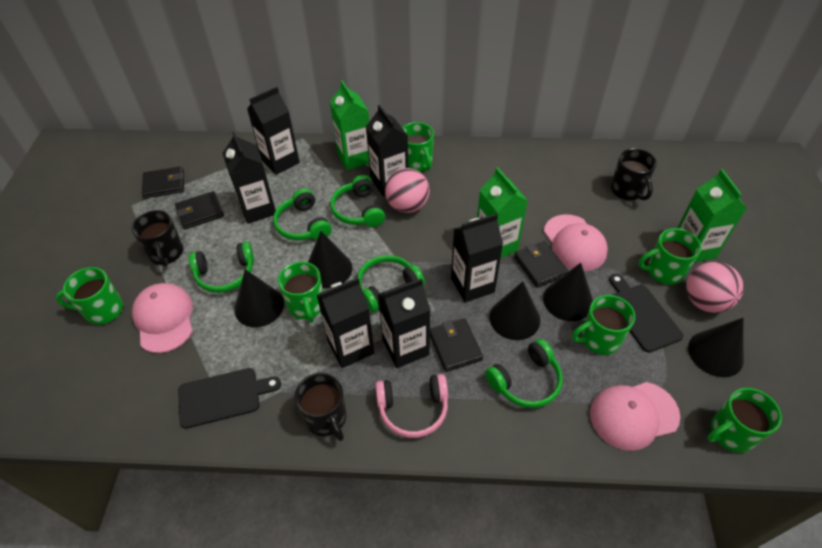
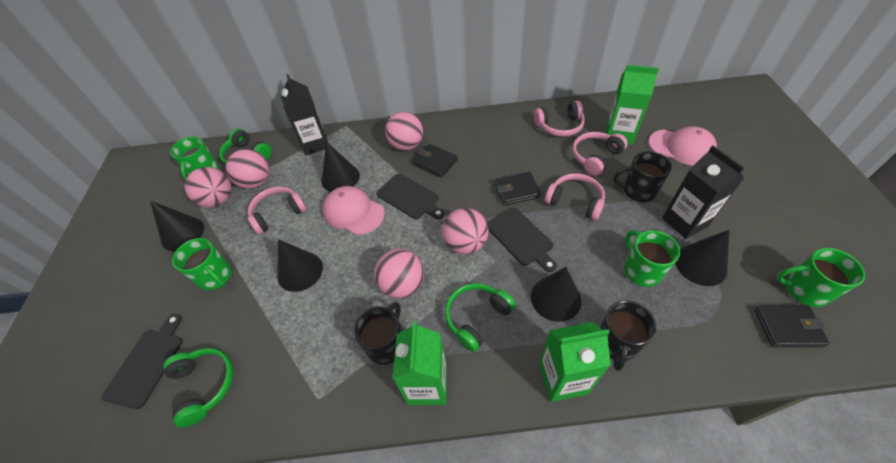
black carton: [222,131,276,224] [247,87,300,175] [317,278,374,368] [366,105,408,196] [378,278,430,368] [451,213,503,302] = 6 -> [281,74,329,155] [662,145,745,239] = 2
black cutting board: [178,368,281,429] [609,274,683,353] = 2 -> [102,314,183,409] [376,174,445,219] [487,208,557,272] = 3
black wallet: [142,166,184,199] [175,191,224,229] [430,318,483,372] [514,241,569,288] = 4 -> [412,144,458,178] [494,172,541,205] [755,305,830,347] = 3
green headphones: [189,241,254,293] [273,189,331,240] [330,175,385,227] [357,255,425,312] [485,339,563,408] = 5 -> [163,348,234,427] [219,129,272,165] [445,283,516,352] = 3
green mug: [56,267,123,325] [278,262,323,323] [402,122,434,172] [572,295,635,355] [638,228,702,285] [707,388,782,453] = 6 -> [170,137,219,180] [172,238,232,290] [624,230,680,287] [777,248,865,307] = 4
pink ball: [385,168,430,213] [686,262,744,313] = 2 -> [184,167,231,208] [226,149,270,189] [374,249,424,298] [385,112,423,151] [442,208,488,254] = 5
pink cap: [132,283,193,353] [544,214,608,271] [590,382,680,451] = 3 -> [323,186,385,235] [649,126,717,166] = 2
pink headphones: [375,374,448,438] = 1 -> [248,187,307,235] [534,101,585,137] [545,173,605,221] [572,132,628,176] = 4

